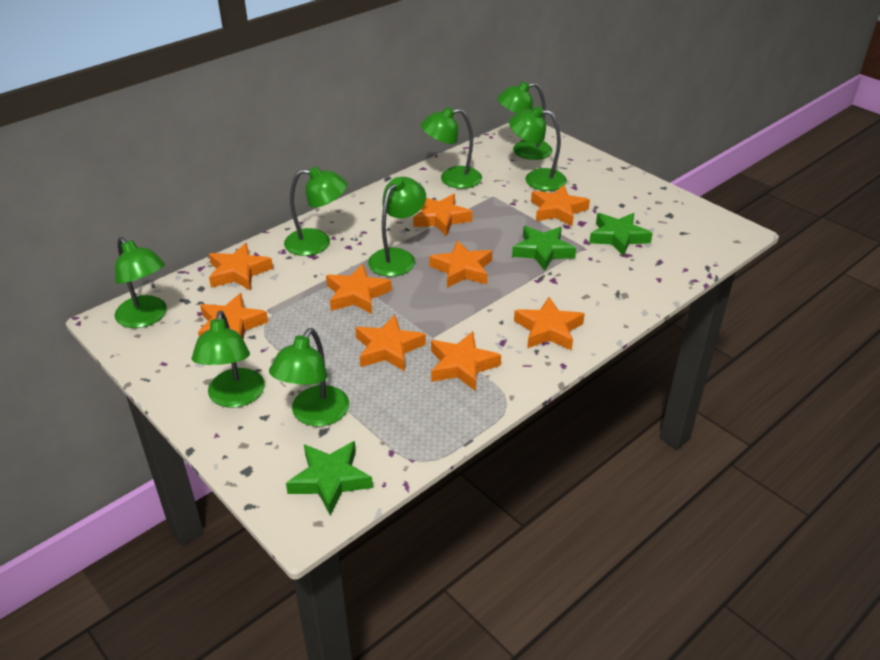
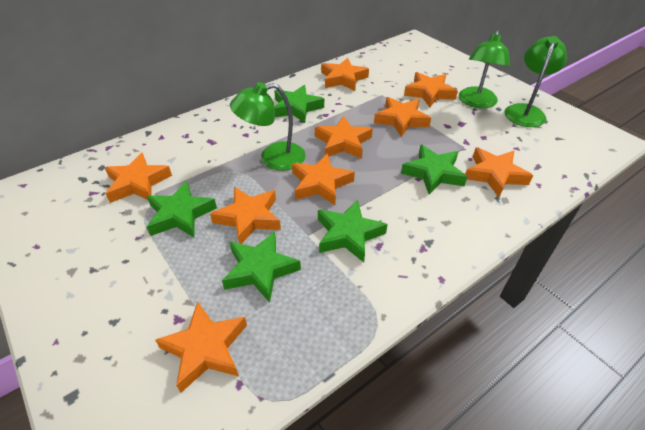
green lamp: [115,237,167,328] [192,311,265,408] [269,328,349,426] [284,166,347,256] [368,177,426,277] [421,107,482,189] [497,81,552,160] [509,106,567,191] = 8 -> [230,82,306,171] [459,30,510,108] [505,36,567,127] = 3
green star: [286,441,373,515] [512,226,576,271] [589,213,653,256] = 3 -> [147,181,217,237] [222,231,301,303] [274,85,324,123] [318,200,388,262] [401,145,467,194] = 5

